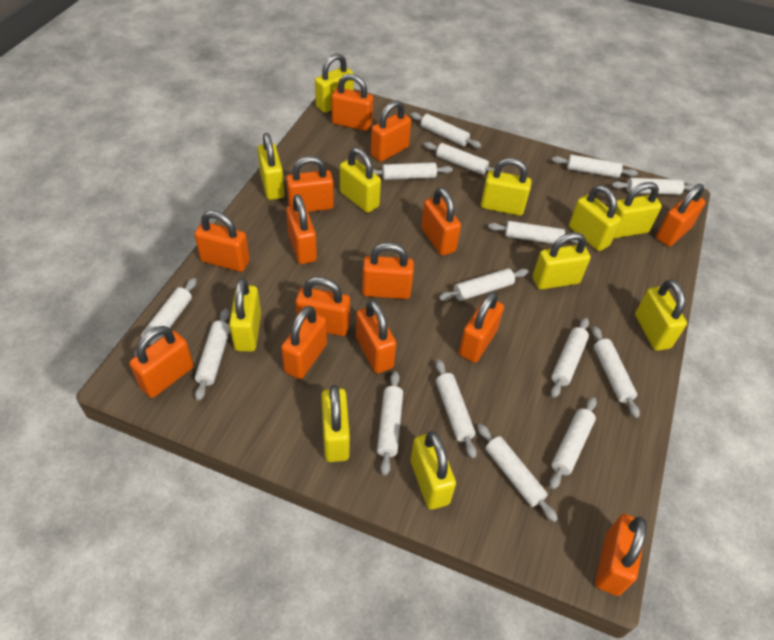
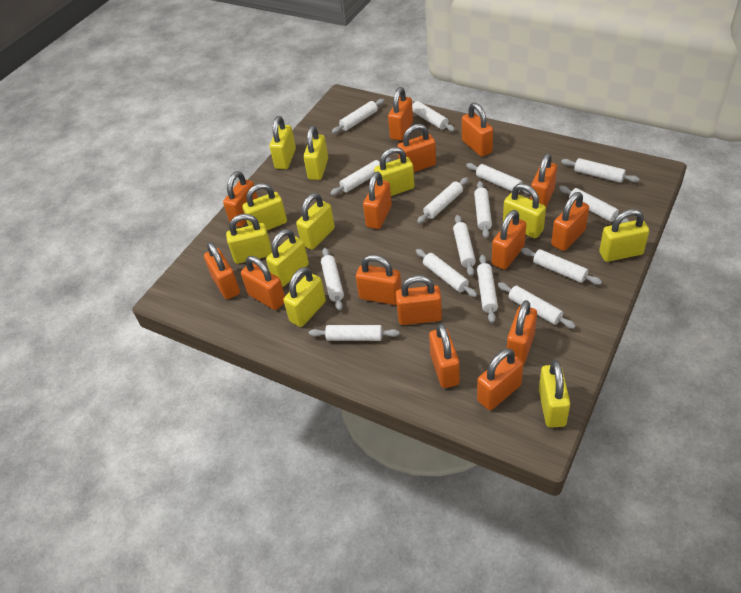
orange padlock: [129,326,194,398] [194,210,250,272] [281,306,327,379] [286,156,334,212] [286,194,317,264] [296,277,350,336] [331,74,373,131] [356,300,397,373] [362,242,414,299] [371,100,411,162] [421,187,461,256] [459,291,504,363] [595,514,647,596] [656,184,705,246] = 14 -> [204,242,240,299] [223,171,258,227] [241,256,285,310] [356,255,401,305] [363,172,392,229] [388,87,413,141] [396,275,442,325] [397,124,436,172] [429,323,460,388] [462,103,493,157] [477,348,523,410] [492,210,526,270] [507,300,537,365] [530,153,557,207] [551,192,589,251] = 15

